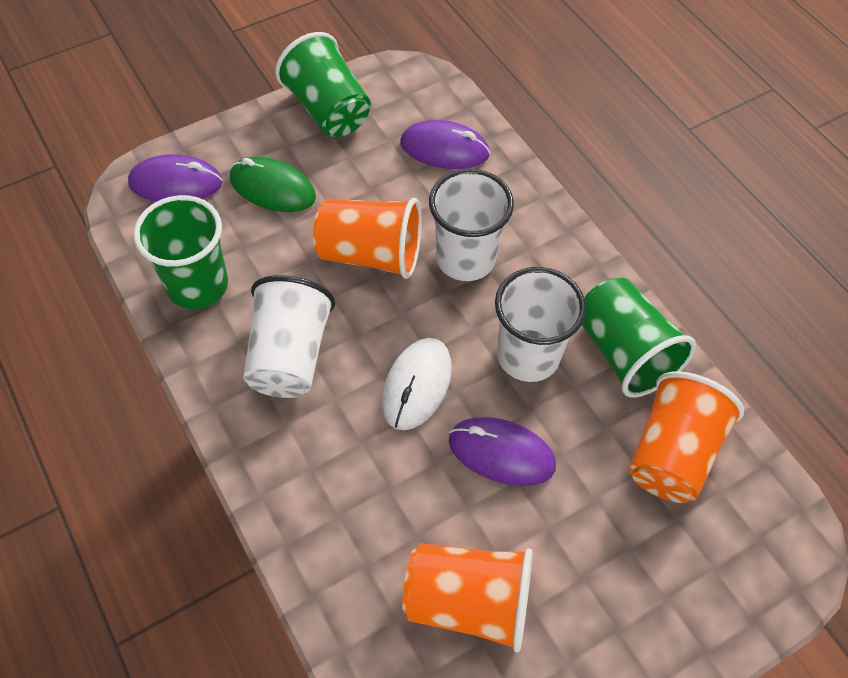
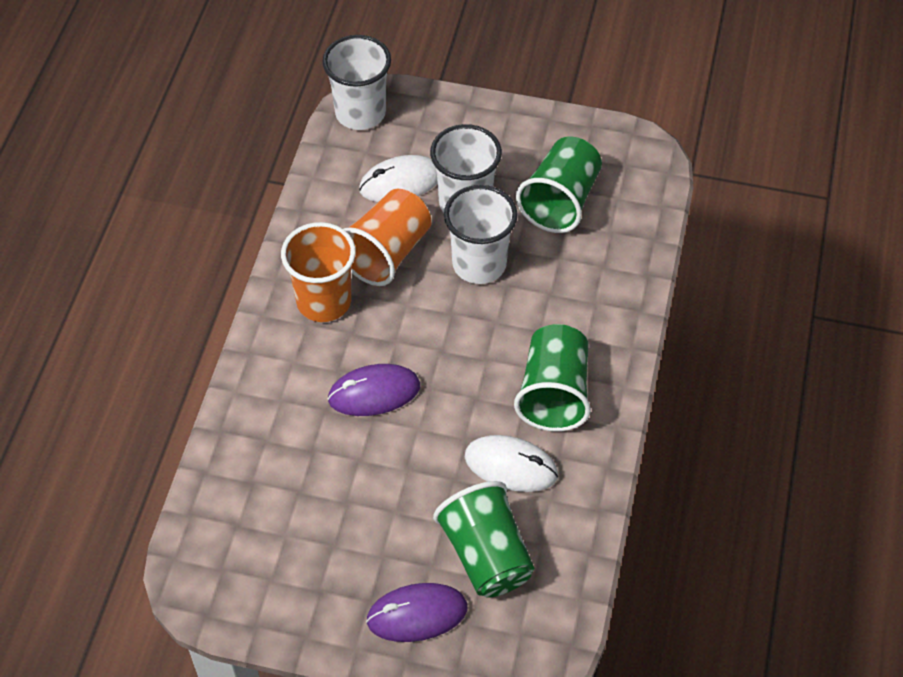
green mouse: [230,157,316,212] = 1 -> none = 0
orange cup: [313,198,422,279] [402,543,533,652] [629,371,744,503] = 3 -> [281,222,356,322] [344,189,432,286] = 2
purple mouse: [128,154,223,202] [400,120,490,169] [449,417,556,486] = 3 -> [328,364,420,416] [366,583,467,642] = 2
white mouse: [382,338,452,430] = 1 -> [359,155,438,202] [465,435,558,492] = 2

